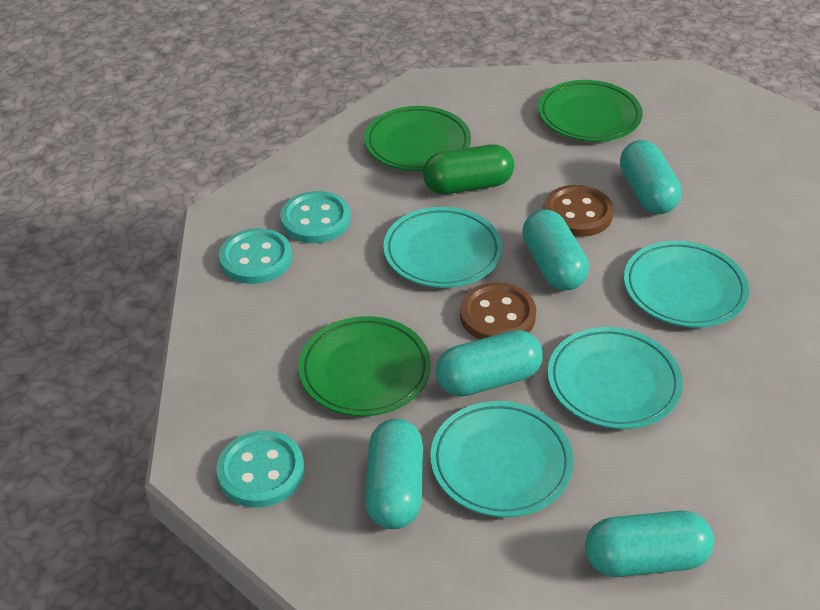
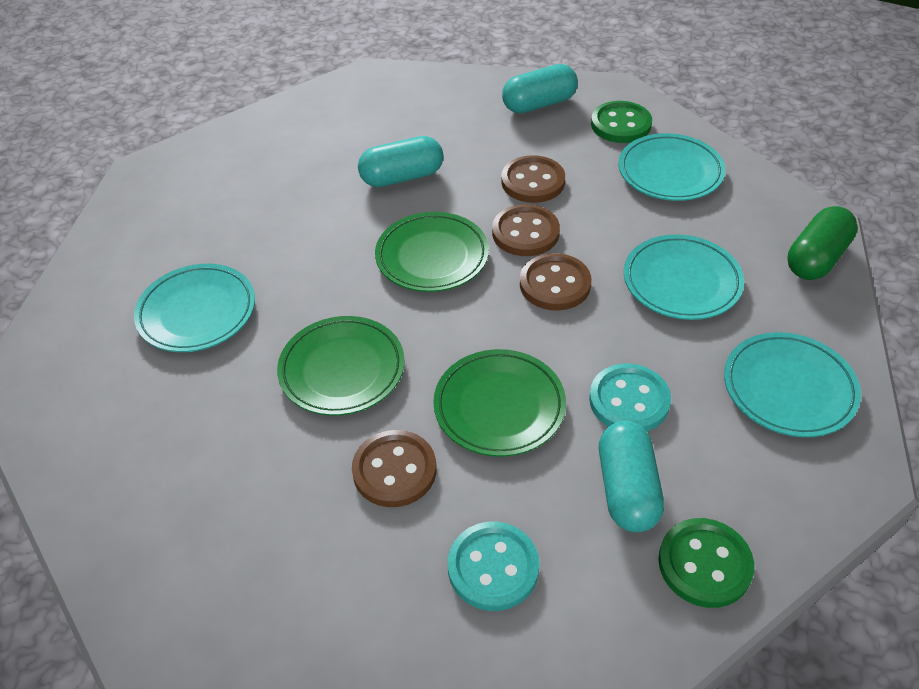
brown button: [460,282,537,339] [543,185,614,237] = 2 -> [352,430,436,507] [492,204,560,256] [501,155,565,203] [520,253,592,311] = 4
green button: none = 0 -> [591,101,652,143] [658,518,754,608] = 2
turquoise button: [216,431,304,508] [219,228,292,284] [280,191,350,243] = 3 -> [448,521,539,611] [589,363,671,431] = 2
turquoise capsule: [365,419,423,529] [436,330,543,396] [522,209,589,291] [585,510,714,577] [620,140,682,214] = 5 -> [358,136,443,187] [502,64,578,113] [599,421,664,532] = 3

